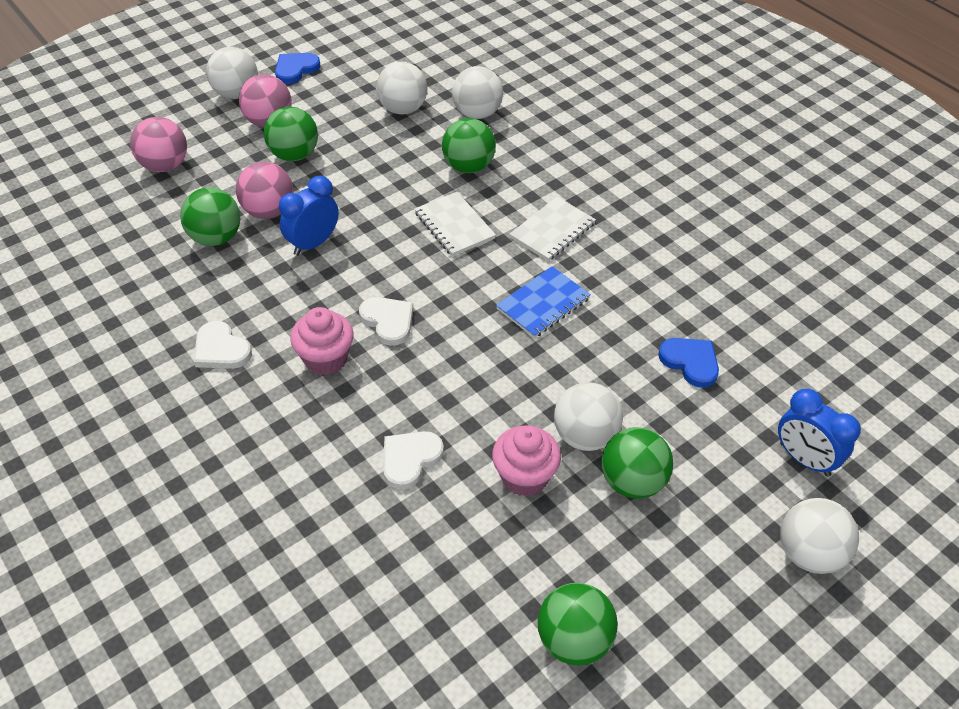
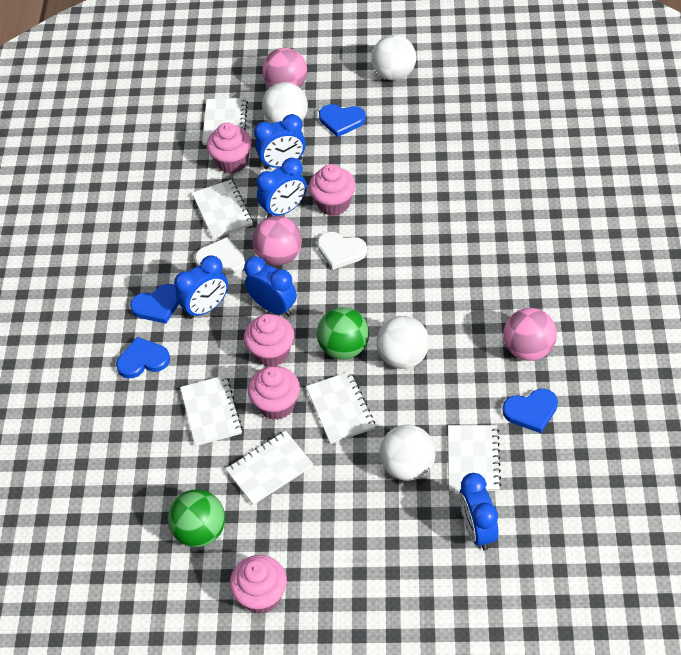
blue clock: [279,176,339,256] [778,389,861,477] = 2 -> [174,256,228,319] [244,256,297,317] [254,114,306,169] [256,158,307,218] [459,473,498,551] = 5
blue heart: [275,53,321,84] [658,338,719,388] = 2 -> [116,337,170,379] [130,284,179,324] [319,104,366,137] [502,389,558,433] = 4
blue notebook: [496,266,591,338] = 1 -> none = 0
green ball: [180,187,241,246] [264,107,318,161] [442,118,496,173] [538,583,618,665] [601,427,673,499] = 5 -> [168,490,225,547] [317,307,369,360] = 2
pink cupcake: [290,307,354,375] [492,425,561,497] = 2 -> [207,122,252,174] [230,555,287,614] [244,314,294,367] [248,366,300,420] [309,164,356,216] = 5
white ball: [206,47,258,99] [376,62,427,114] [452,66,503,119] [554,382,623,451] [780,498,859,574] = 5 -> [262,82,308,124] [371,35,416,81] [376,316,429,369] [380,424,435,481] = 4
white heart: [194,321,252,369] [359,297,413,346] [383,431,444,490] = 3 -> [195,237,245,275] [317,232,367,270] = 2
white notebook: [415,192,496,256] [509,197,596,261] = 2 -> [180,375,243,446] [192,179,253,239] [202,98,248,145] [226,431,313,505] [306,371,375,444] [448,425,501,491] = 6

